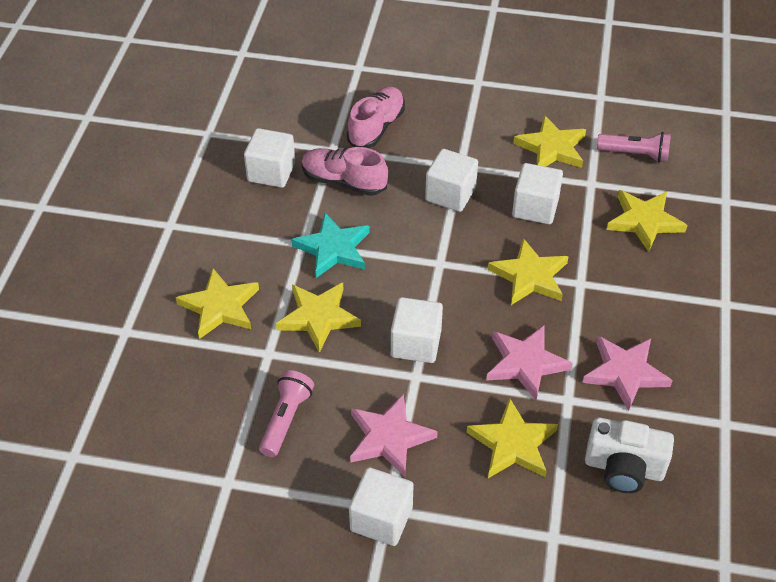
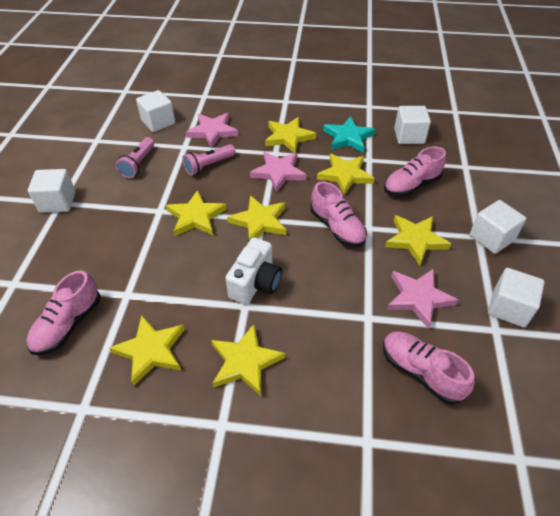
pink shoe: [301,147,388,196] [347,86,405,148] = 2 -> [27,270,101,355] [310,181,367,247] [383,331,475,404] [384,147,446,196] = 4
yellow star: [176,268,259,339] [276,283,361,353] [466,398,558,478] [488,238,569,305] [513,115,586,168] [606,190,687,252] = 6 -> [109,315,185,386] [166,190,227,236] [211,324,285,396] [227,195,286,241] [265,117,316,153] [317,154,375,195] [385,215,451,265] = 7

